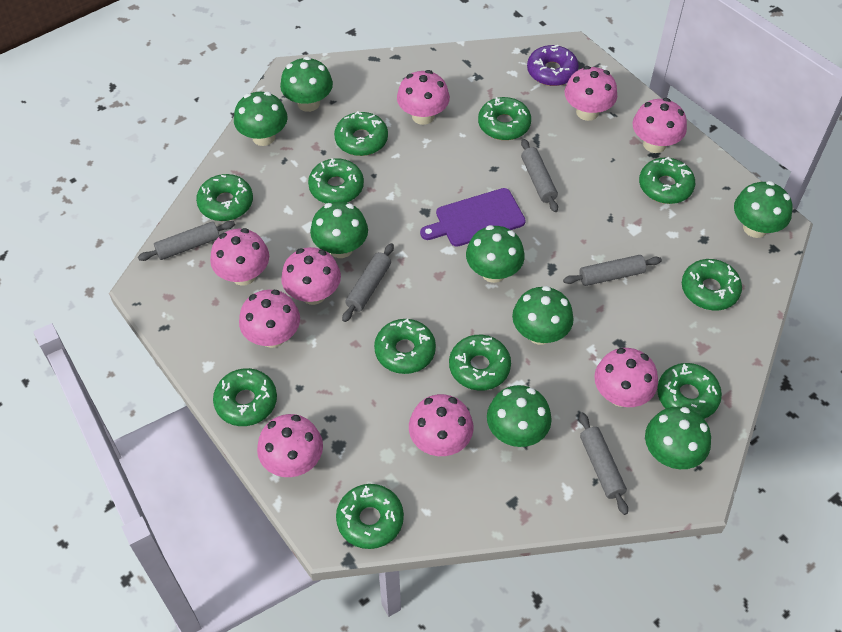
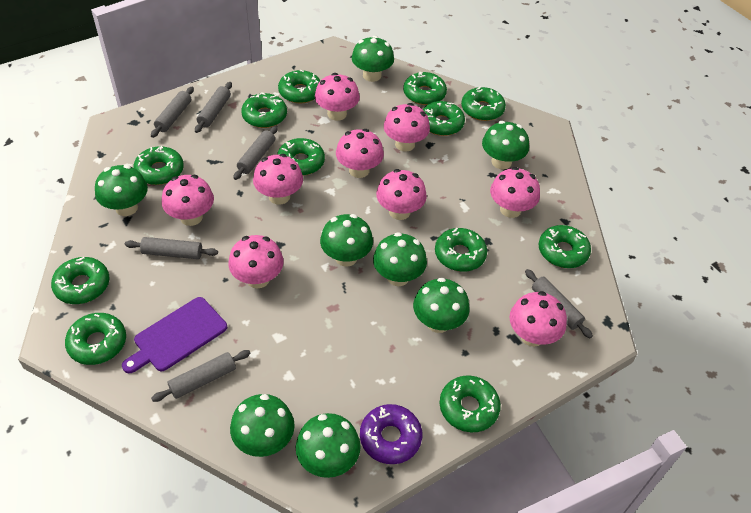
green donut: [196,174,253,221] [213,368,277,426] [308,158,364,203] [334,111,388,156] [336,484,404,549] [374,319,436,374] [449,335,511,391] [478,97,531,140] [639,157,695,204] [657,363,722,419] [682,259,742,310] = 11 -> [51,257,109,304] [65,313,126,365] [133,146,184,185] [241,92,287,128] [277,138,325,176] [278,70,320,103] [403,72,447,105] [423,101,465,136] [435,228,487,272] [440,375,501,432] [461,86,506,121] [539,225,591,268] = 12
grey rolling pin: [138,221,235,261] [342,243,394,322] [521,139,558,212] [563,255,662,286] [579,413,628,515] = 5 -> [125,237,218,259] [151,87,194,138] [151,350,250,402] [195,82,232,133] [233,126,278,180] [525,269,593,338] = 6

